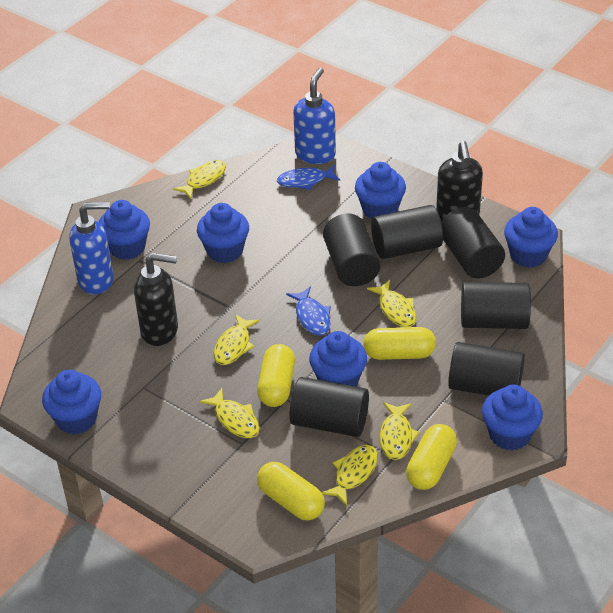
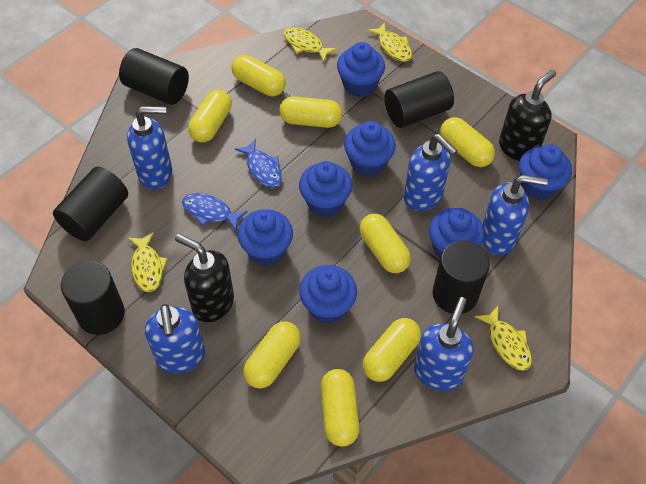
black cylinder: [290,377,369,437] [323,214,381,286] [371,205,443,259] [441,207,505,279] [448,342,525,396] [461,282,531,329] = 6 -> [53,167,128,241] [61,261,125,335] [119,48,189,105] [384,71,454,128] [433,241,490,314] = 5
blue soap dispenser: [69,202,114,294] [293,68,336,164] = 2 -> [127,106,172,189] [145,304,205,373] [404,134,458,211] [414,297,474,391] [482,175,548,255] = 5
yellow capsule: [257,344,295,407] [257,462,325,520] [363,327,436,360] [406,424,457,490] = 4 -> [188,89,232,142] [232,55,286,96] [243,321,301,389] [280,96,342,128] [321,369,360,447] [359,214,411,273] [362,318,421,382] [440,117,495,167] = 8
yellow fish: [173,160,226,199] [200,388,260,438] [214,314,260,365] [322,445,378,505] [367,280,416,327] [379,402,420,460] = 6 -> [128,232,168,292] [283,27,337,62] [367,22,412,62] [475,306,532,371] = 4

